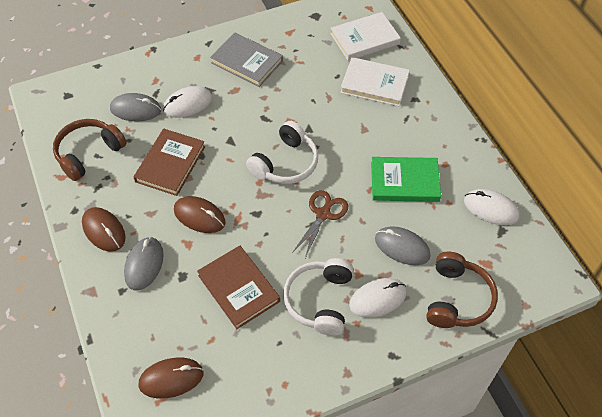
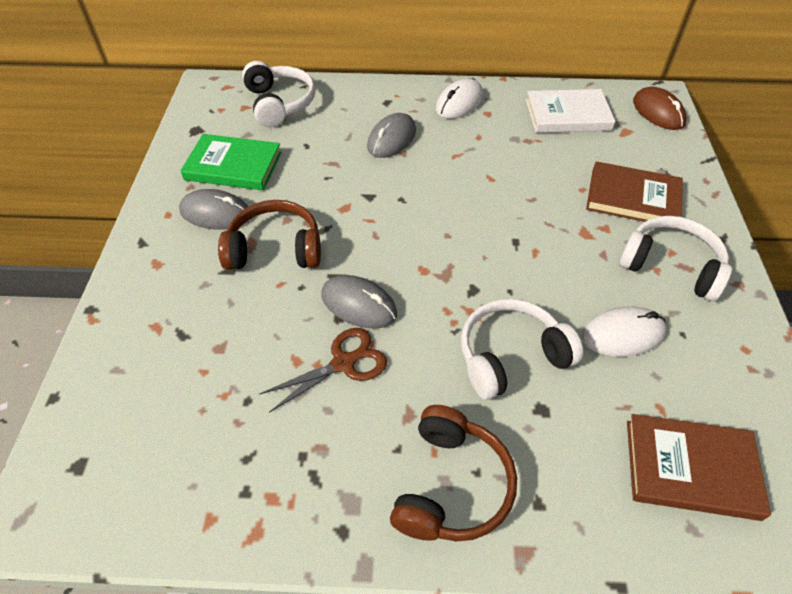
brown mouse: [82,207,126,252] [138,358,204,398] [174,196,226,233] = 3 -> [633,87,687,130] = 1
grey book: [210,33,283,87] = 1 -> none = 0
white book: [330,12,401,61] [340,57,410,106] = 2 -> [526,89,615,133] = 1
white headphones: [246,121,318,184] [283,258,353,336] = 2 -> [242,61,316,127] [461,299,583,400] [619,216,732,301] = 3
white mouse: [163,86,213,118] [349,278,407,318] [464,189,520,225] = 3 -> [436,79,484,119] [582,306,667,357] = 2

